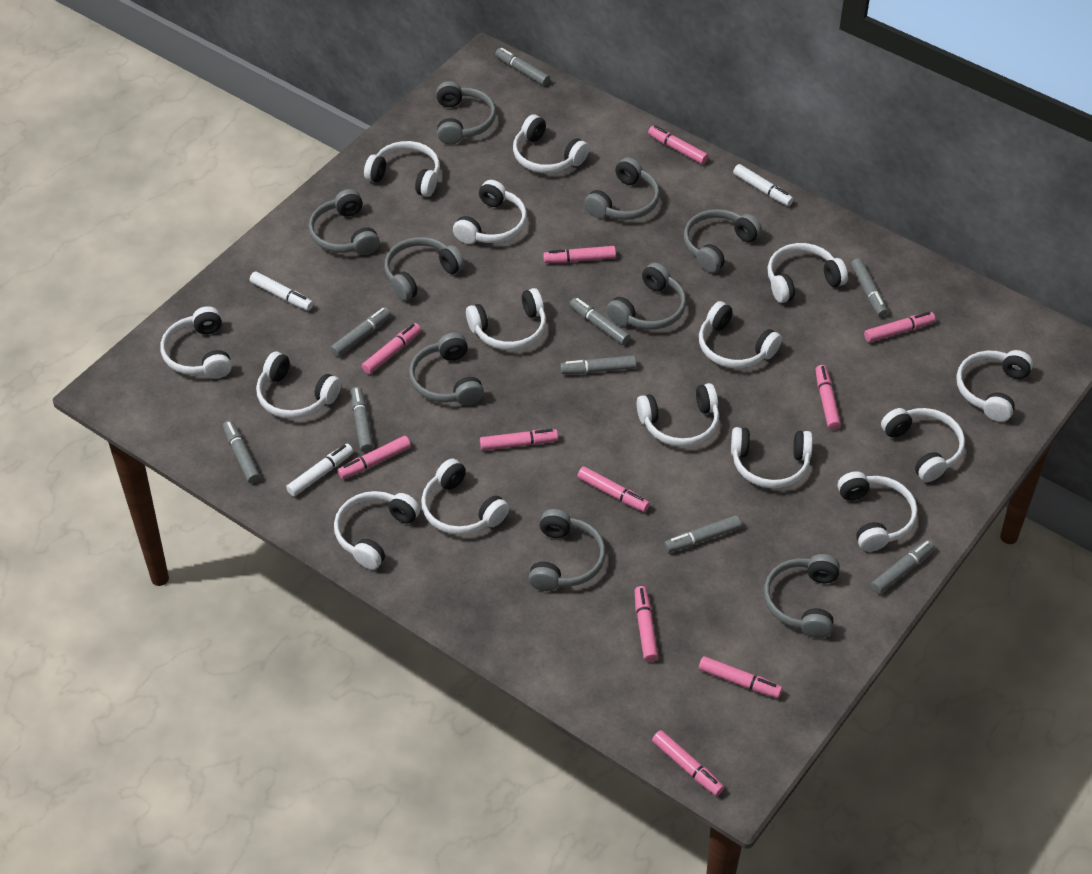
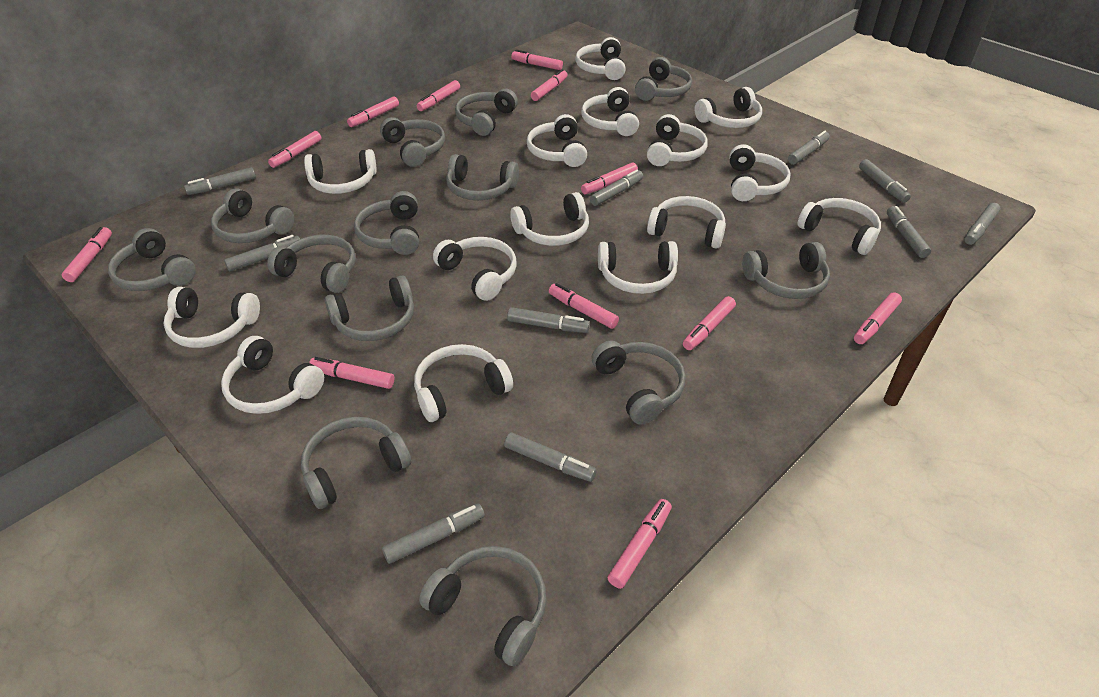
grey headphones: [309,189,380,255] [384,237,465,301] [409,332,484,405] [436,81,496,145] [528,509,606,591] [584,157,660,220] [606,263,686,330] [684,209,762,273] [764,554,840,638] = 9 -> [108,228,196,291] [211,188,294,243] [267,235,356,293] [301,417,411,509] [325,275,414,341] [354,191,419,255] [380,117,445,167] [419,546,547,666] [446,154,519,200] [455,89,518,136] [591,341,686,424] [635,57,692,101] [742,242,830,299] = 13
grey marker: [223,421,260,483] [330,307,391,357] [351,387,373,452] [495,48,550,86] [560,355,636,374] [570,298,630,345] [664,515,741,552] [851,258,888,317] [871,540,934,594] = 9 -> [184,167,256,195] [224,235,300,271] [382,504,485,564] [504,432,597,482] [507,307,590,333] [590,170,643,206] [788,131,830,165] [859,159,911,203] [887,206,931,258] [964,203,1001,245] = 10
pink marker: [337,436,411,479] [362,323,421,374] [480,429,558,450] [543,246,616,263] [577,466,650,512] [635,586,658,662] [648,126,709,164] [652,730,724,796] [699,656,782,698] [815,365,841,430] [864,312,935,342] = 11 -> [62,227,112,282] [268,131,322,168] [309,357,394,389] [347,97,399,127] [417,80,460,111] [511,50,563,70] [531,69,567,101] [549,283,619,329] [581,162,638,195] [607,499,672,589] [683,296,736,350] [854,292,902,344] = 12
white marker: [250,271,313,311] [286,444,353,496] [733,164,794,206] = 3 -> none = 0

